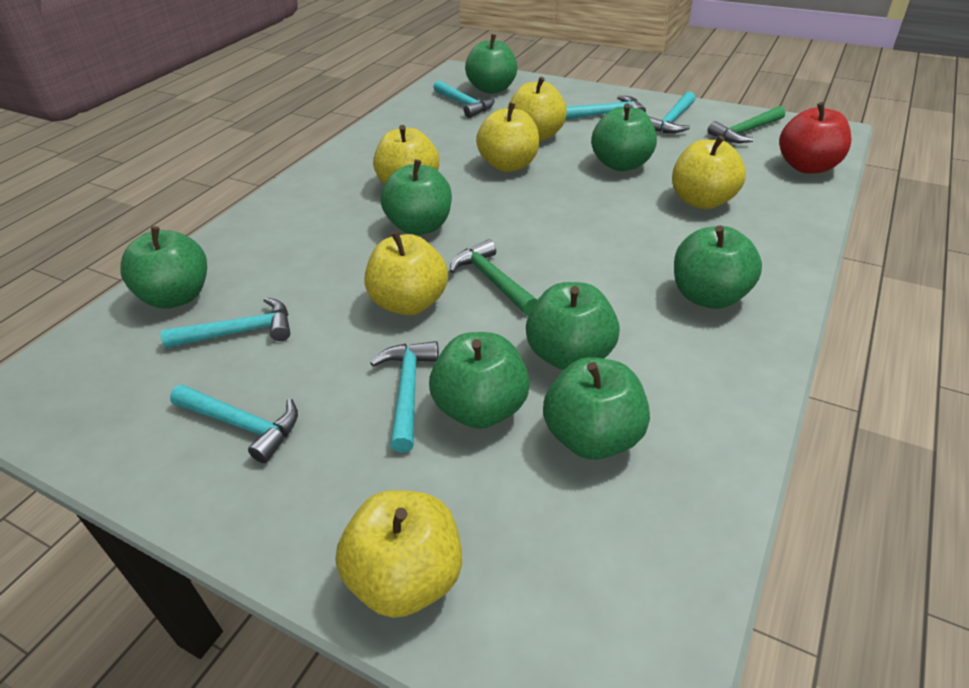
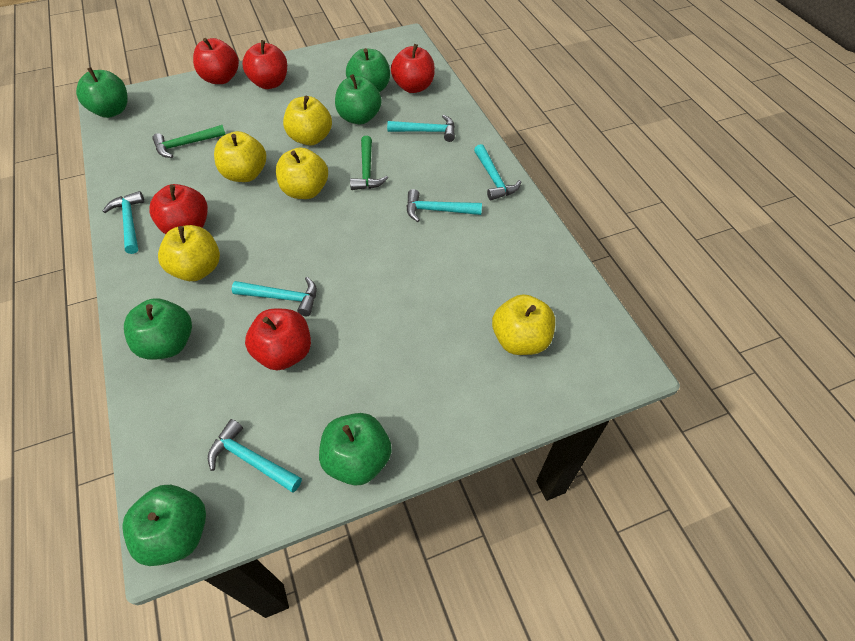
green apple: [120,226,207,309] [380,159,452,235] [429,332,530,429] [465,34,517,94] [526,282,620,370] [543,357,650,460] [591,103,657,171] [674,225,762,309] = 8 -> [76,67,128,118] [122,485,206,566] [124,299,192,360] [319,413,392,485] [335,74,381,124] [346,48,390,92] = 6
red apple: [779,102,851,174] = 1 -> [149,184,208,234] [193,38,239,84] [242,40,287,89] [245,309,311,370] [391,44,435,93] = 5
yellow apple: [335,490,462,618] [365,231,448,315] [373,125,439,184] [476,103,539,172] [508,77,567,141] [672,135,746,209] = 6 -> [158,225,220,281] [214,131,266,182] [276,147,328,199] [283,96,332,146] [492,294,555,355] = 5

